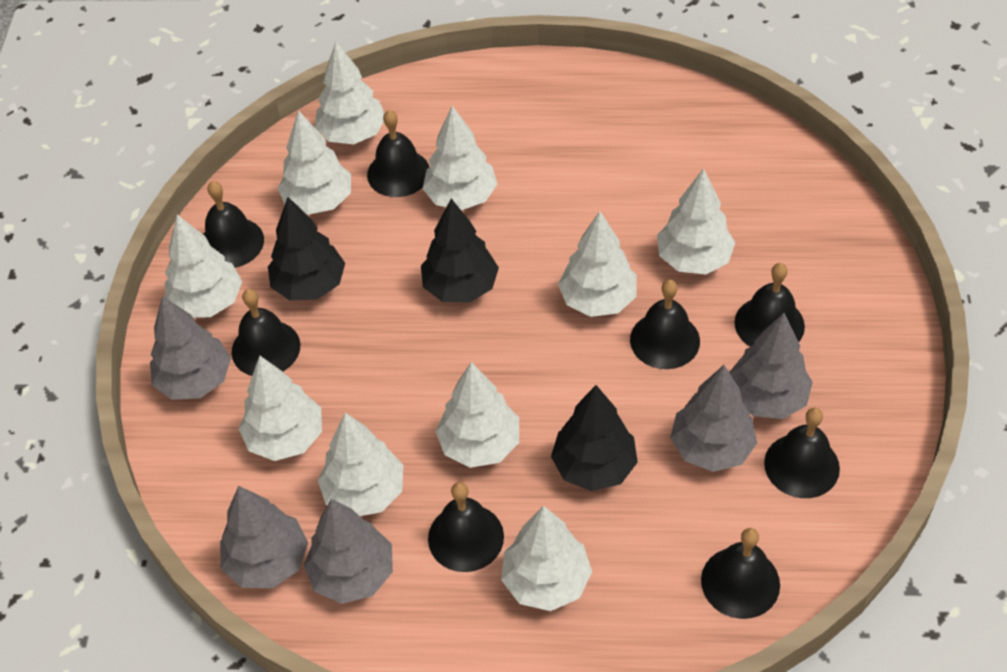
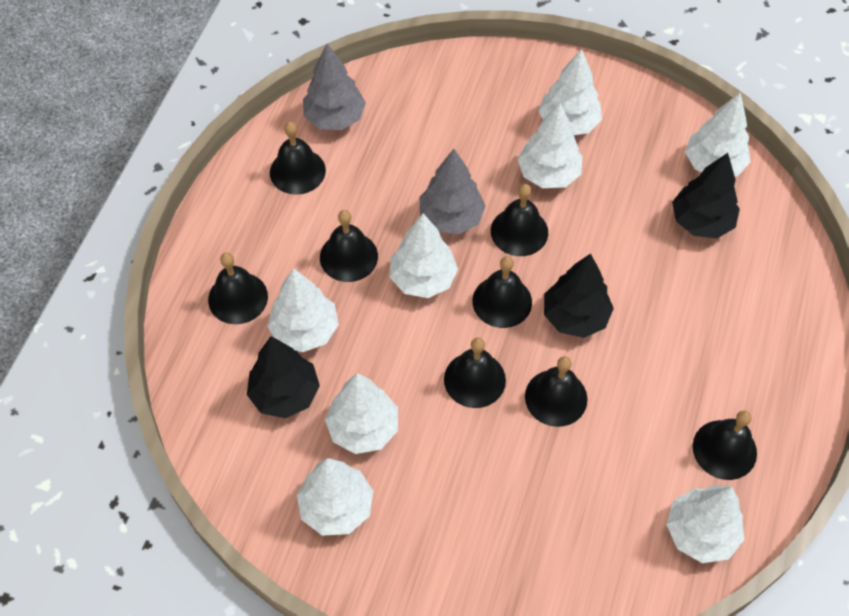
grey tree: [150,296,231,400] [220,486,308,588] [304,499,393,604] [670,365,757,472] [729,313,813,419] = 5 -> [303,44,366,130] [420,149,486,234] = 2
white tree: [165,215,242,317] [239,356,322,461] [278,110,351,215] [315,42,385,144] [318,412,403,516] [422,106,497,210] [435,362,519,468] [501,506,592,611] [558,211,637,317] [657,168,735,274] = 10 -> [268,268,339,352] [297,458,373,536] [325,373,398,454] [390,213,458,298] [518,103,583,188] [538,49,602,135] [666,485,745,563] [685,92,751,176] = 8

